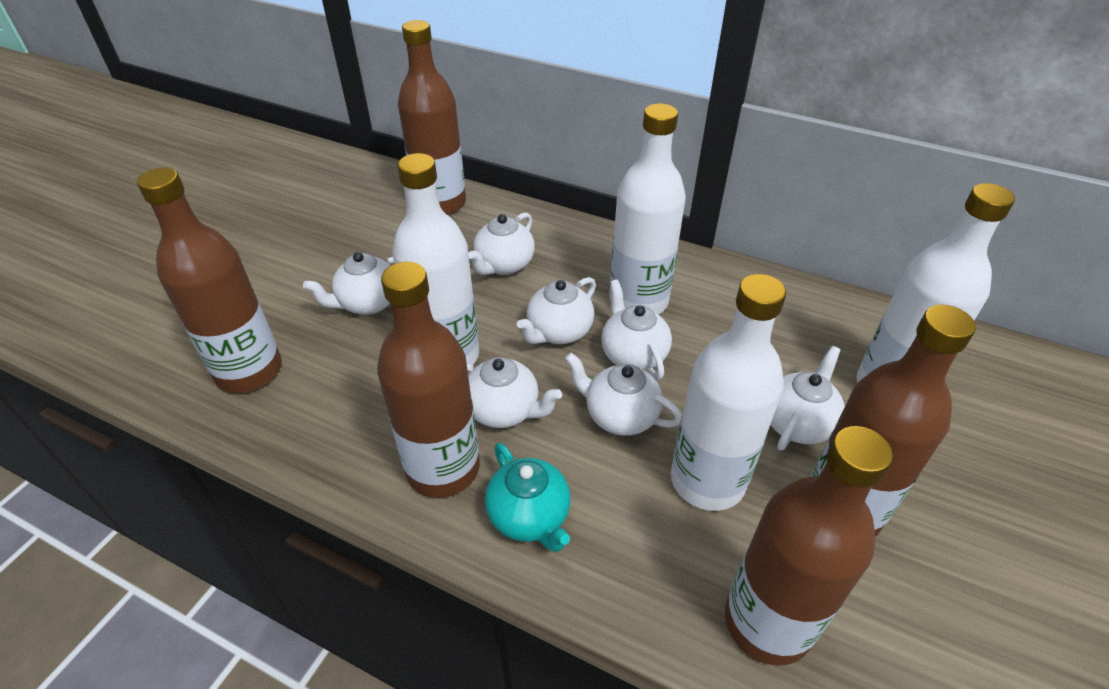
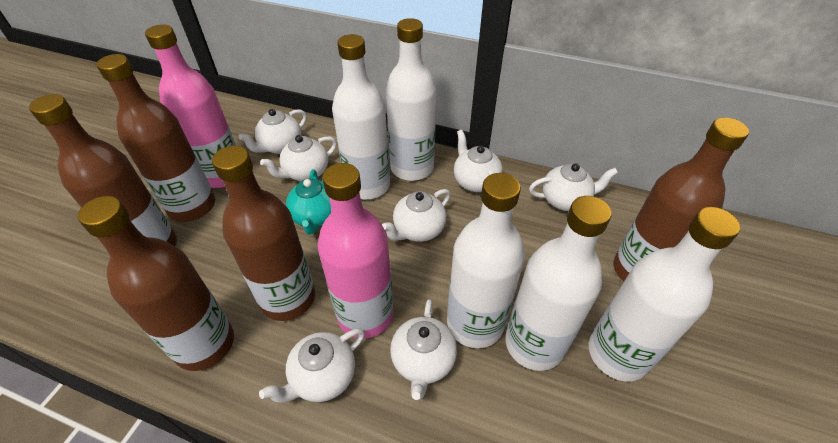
pink bottle: none = 0 -> [145,24,236,188] [317,163,394,339] = 2
white bottle: [392,153,479,365] [609,103,686,314] [671,274,786,511] [857,183,1015,383] = 4 -> [332,34,390,199] [386,18,436,181] [447,173,525,348] [505,196,611,371] [589,207,740,382] = 5

